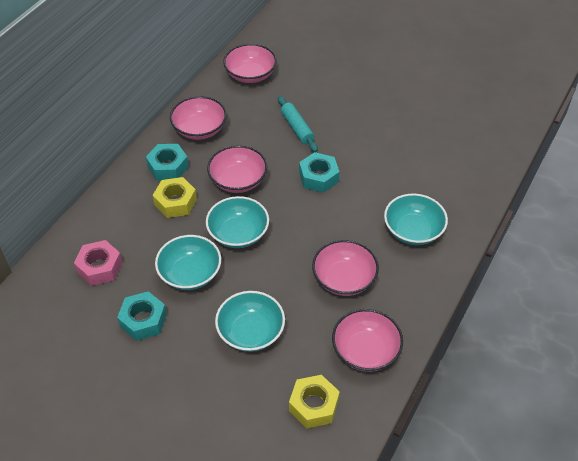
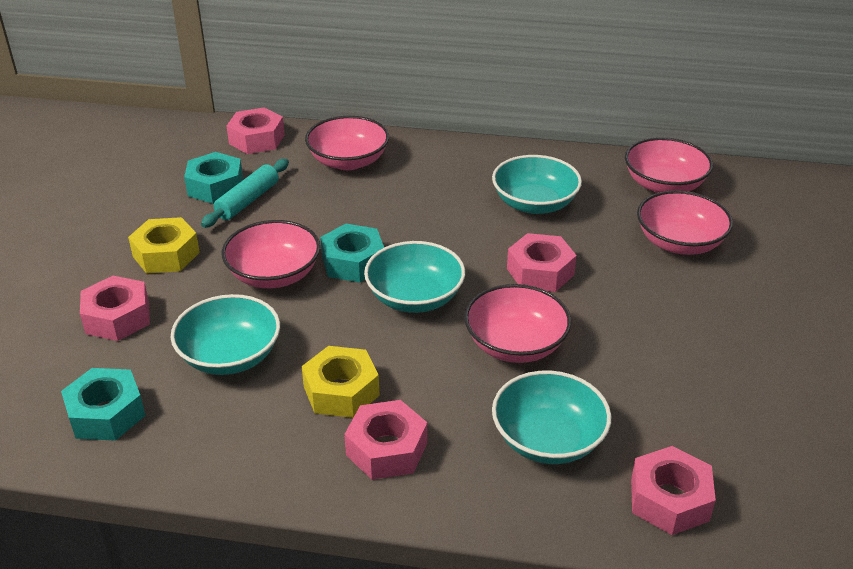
pink nut: [74,240,123,286] = 1 -> [80,276,150,341] [226,108,285,154] [344,400,427,480] [507,233,577,292] [631,446,716,535] = 5

